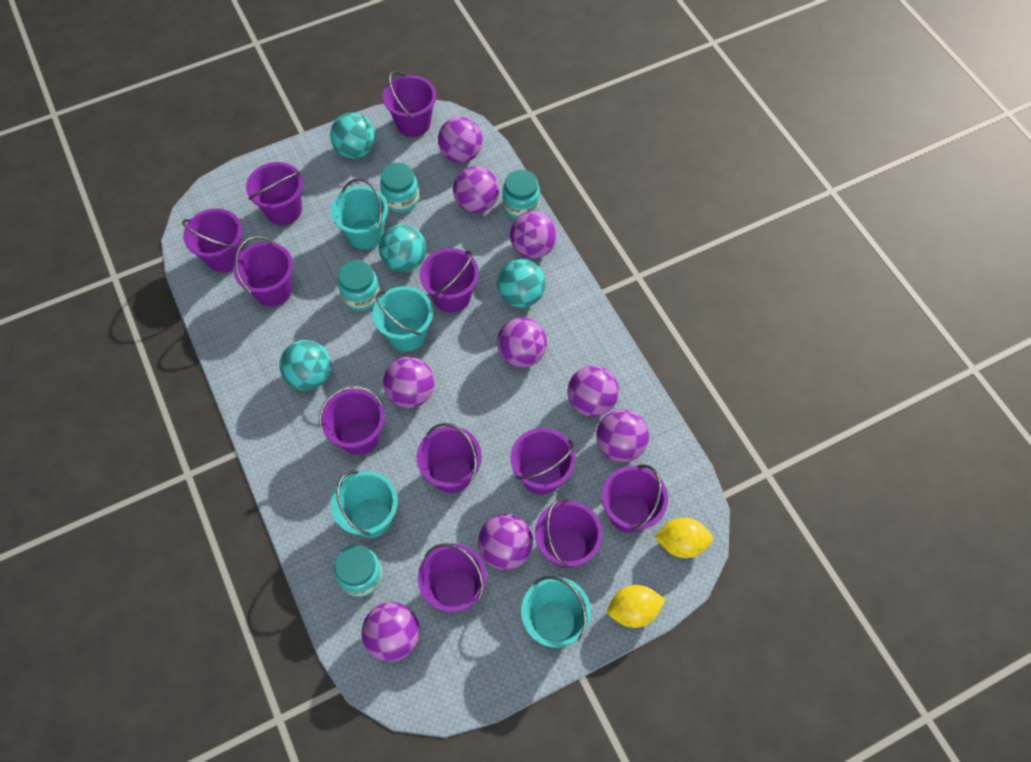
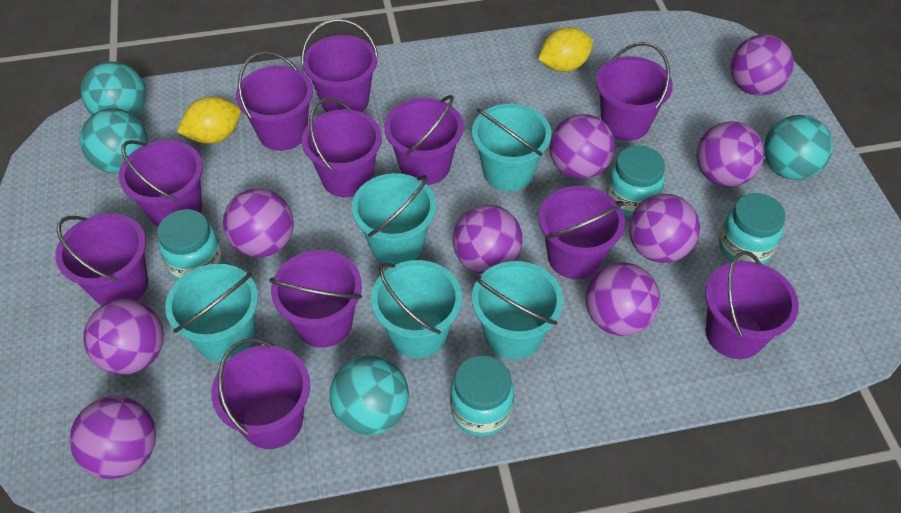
turquoise bucket: [331,178,388,250] [331,471,398,538] [372,286,433,351] [521,576,591,648] = 4 -> [165,264,258,362] [351,173,436,265] [371,260,462,358] [472,104,551,191] [472,261,563,359] = 5

